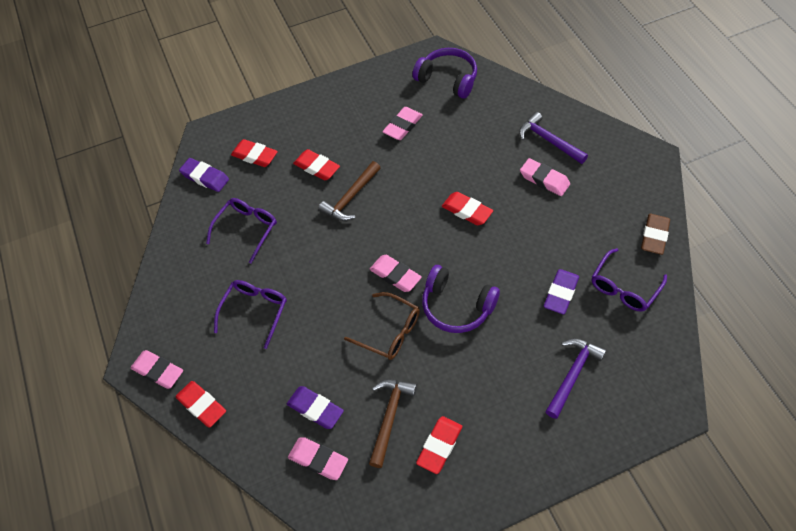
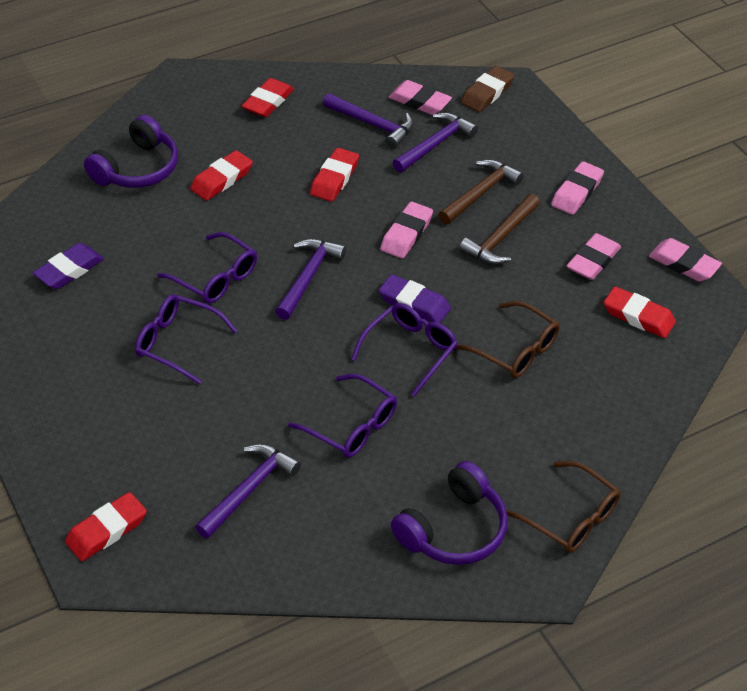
brown glasses: [344,292,420,360] = 1 -> [456,301,560,378] [506,461,621,553] = 2
purple eraser: [179,158,229,192] [287,386,344,429] [544,269,579,314] = 3 -> [33,243,104,289] [379,274,451,323] = 2
purple glasses: [206,198,277,264] [214,280,287,349] [592,248,667,312] = 3 -> [135,294,237,385] [157,232,257,303] [288,374,397,458] [351,303,458,397] = 4
purple hammer: [519,112,588,164] [545,339,606,419] = 2 -> [195,444,301,539] [275,238,346,320] [323,93,414,148] [393,112,478,173] = 4

